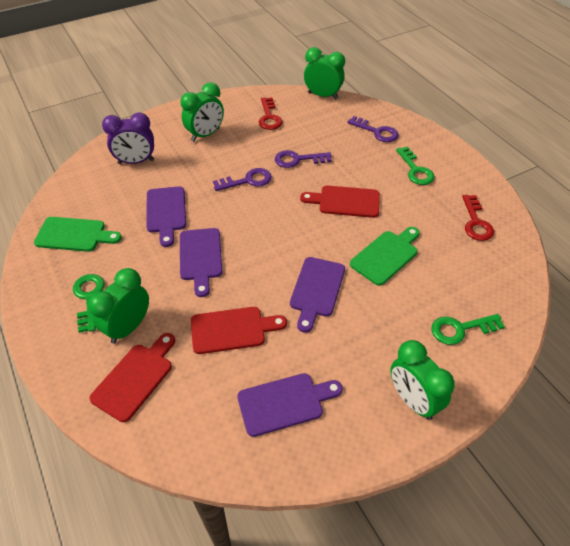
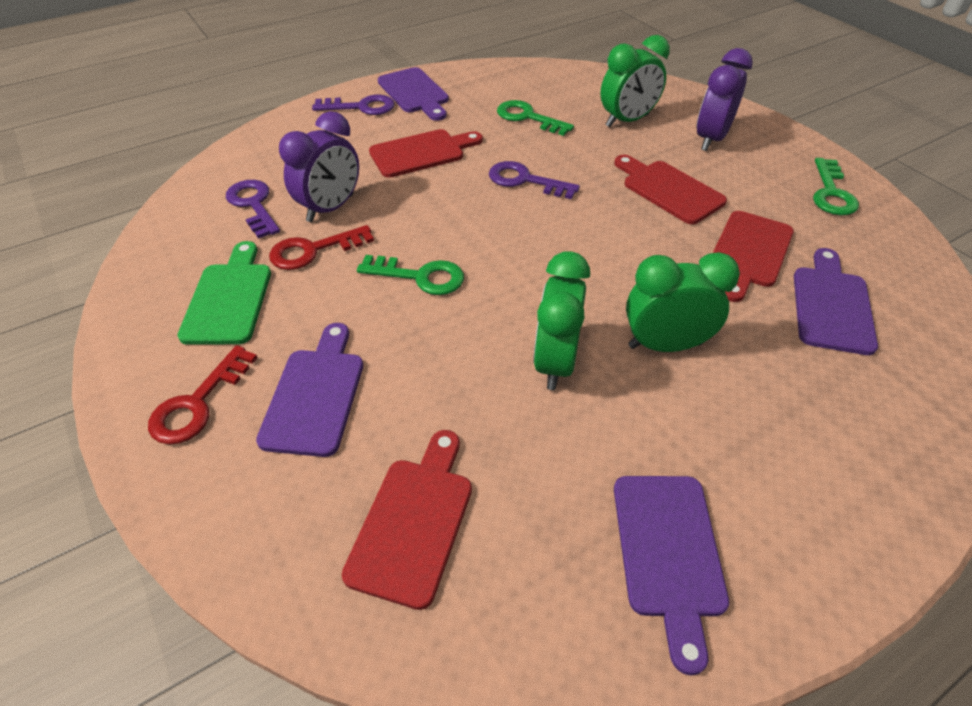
green clock: [88,268,149,344] [181,82,224,142] [304,47,345,99] [390,340,455,420] = 4 -> [533,251,590,390] [600,35,670,127] [626,252,740,352] = 3
green cutting board: [34,217,122,252] [350,227,420,286] = 2 -> [178,241,271,345] = 1
purple clock: [102,113,154,164] = 1 -> [279,111,359,222] [697,48,753,151] = 2
red cutting board: [89,333,175,422] [191,307,287,354] [300,186,380,218] = 3 -> [342,430,472,610] [369,129,483,178] [614,155,727,224] [713,211,794,302] = 4

